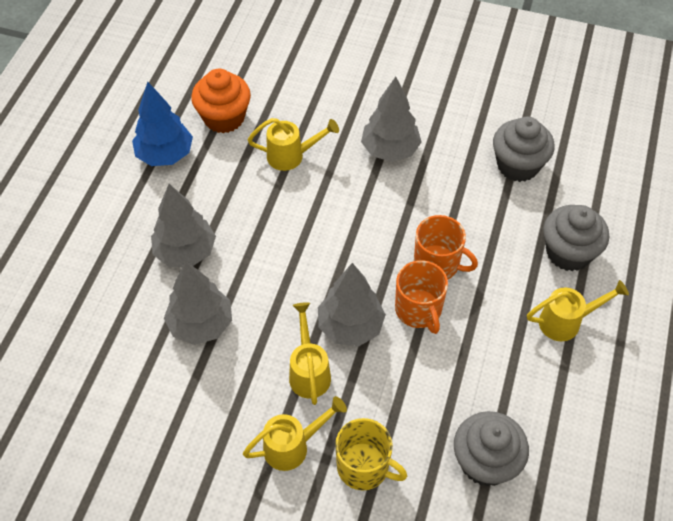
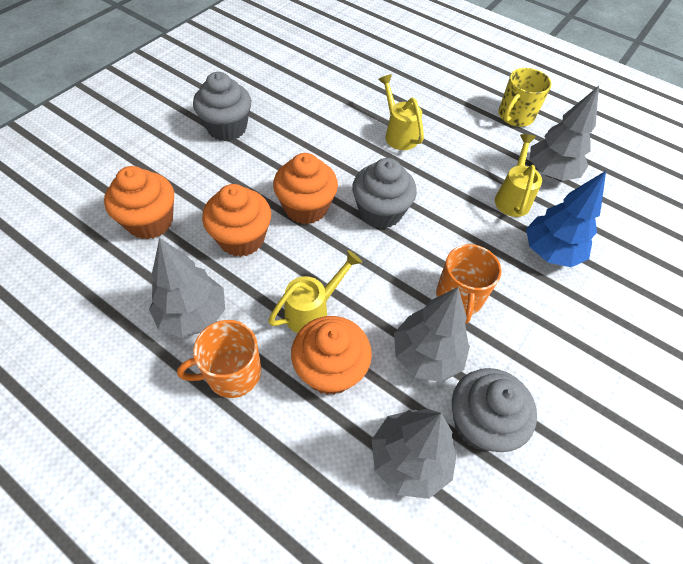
orange cupcake: [191,69,251,133] = 1 -> [104,166,174,239] [202,184,271,257] [273,153,338,224] [291,316,372,395] = 4
yellow watering can: [243,396,347,471] [248,118,339,171] [289,302,331,405] [527,280,629,341] = 4 -> [268,250,362,333] [378,74,424,150] [495,134,542,217] = 3

